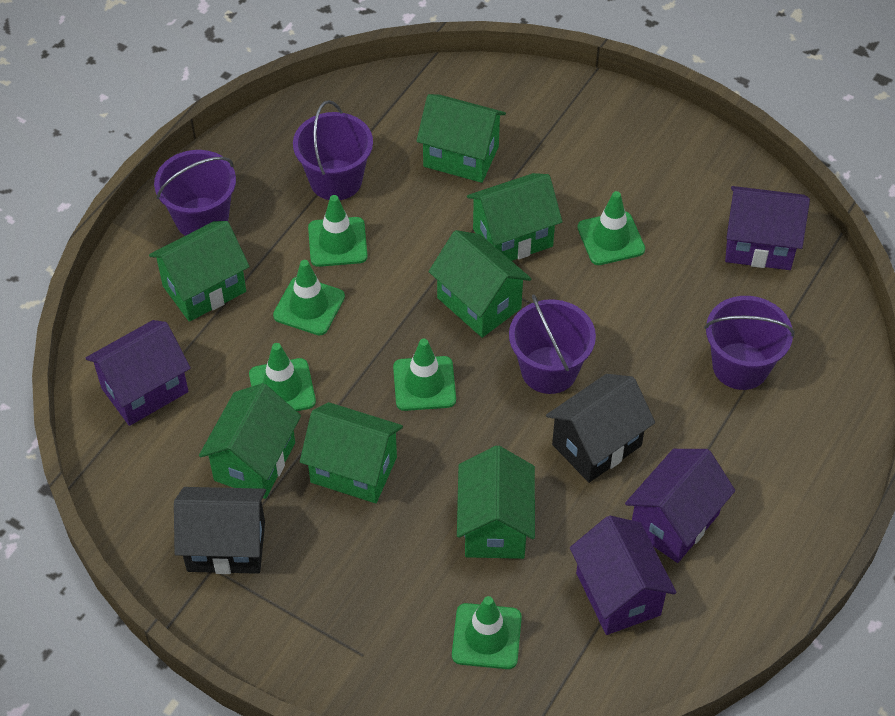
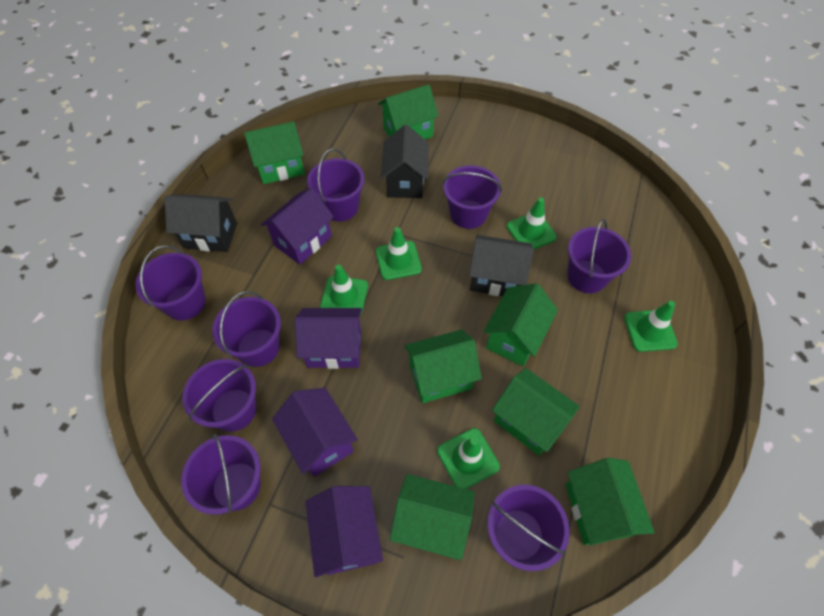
black house: [174,487,266,574] [546,374,655,483] = 2 -> [164,194,237,252] [381,125,429,198] [469,235,534,296] = 3
green traffic cone: [249,343,316,411] [273,260,345,335] [308,195,368,267] [393,338,456,411] [452,596,522,669] [577,191,645,265] = 6 -> [320,265,368,315] [376,227,422,280] [437,428,500,489] [507,198,557,249] [624,301,678,352] = 5
purple bucket: [154,150,236,236] [293,100,373,200] [509,294,596,394] [704,296,795,390] = 4 -> [136,246,206,321] [181,434,261,515] [182,359,257,432] [212,291,281,367] [307,149,365,222] [443,165,502,229] [487,484,570,571] [567,219,631,293] = 8

